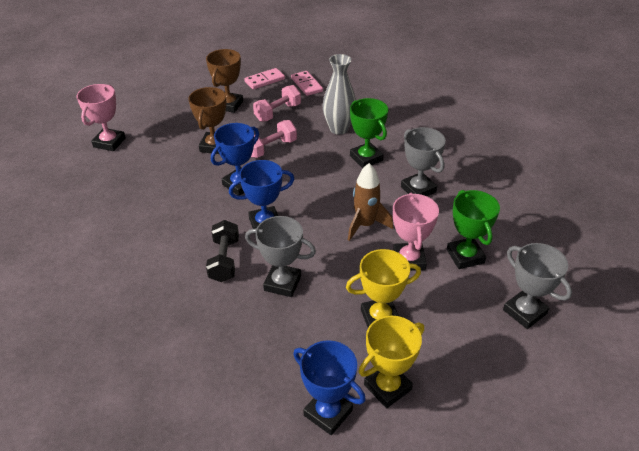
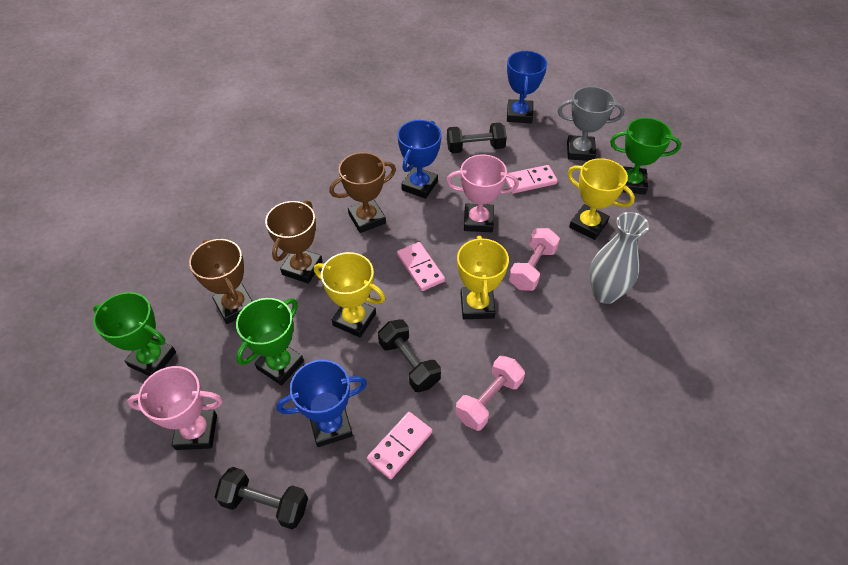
black dumbbell: [206,220,239,282] = 1 -> [215,467,308,529] [378,319,441,392] [447,123,507,153] = 3
brown rocket: [348,163,393,241] = 1 -> none = 0
brown trophy: [189,87,227,154] [206,49,243,113] = 2 -> [189,239,253,324] [265,200,323,284] [329,152,396,233] = 3
green trophy: [350,98,388,168] [447,190,500,269] = 2 -> [93,292,176,376] [236,298,304,386] [610,118,681,194] = 3
grey trophy: [245,216,316,297] [401,127,446,196] [503,243,572,329] = 3 -> [558,86,624,161] = 1
pink domino: [244,68,285,89] [291,71,323,96] = 2 -> [367,412,432,479] [397,242,445,291] [505,165,558,194] = 3
yellow trophy: [346,249,421,327] [359,316,424,408] = 2 -> [314,252,385,338] [457,236,509,319] [567,158,635,240] = 3

